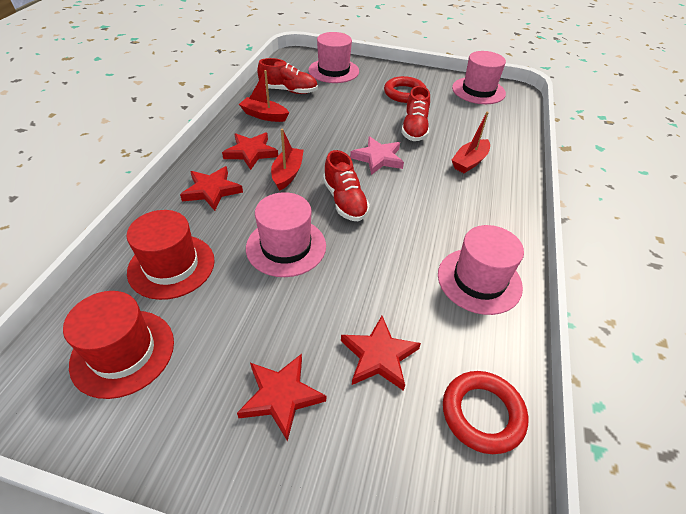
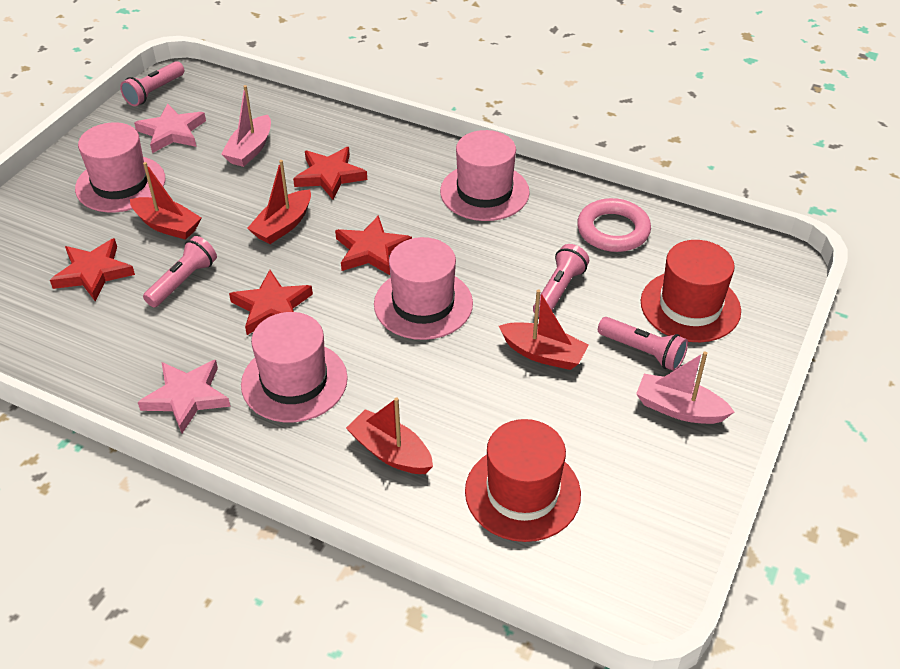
pink boat: none = 0 -> [221,85,271,167] [636,351,734,424] = 2
pink flashlight: none = 0 -> [120,61,185,106] [143,236,217,307] [533,244,589,317] [598,317,688,371] = 4
pink ring: none = 0 -> [577,198,651,252] = 1
pink star: [350,136,404,175] = 1 -> [134,103,206,153] [138,360,231,433] = 2
red boat: [239,70,289,122] [271,129,304,191] [452,111,490,173] = 3 -> [130,162,201,240] [247,160,311,244] [346,397,433,474] [499,289,588,370] = 4
red ring: [384,76,426,103] [443,371,528,454] = 2 -> none = 0
red shoe: [257,58,318,94] [323,150,370,222] [401,86,430,141] = 3 -> none = 0

